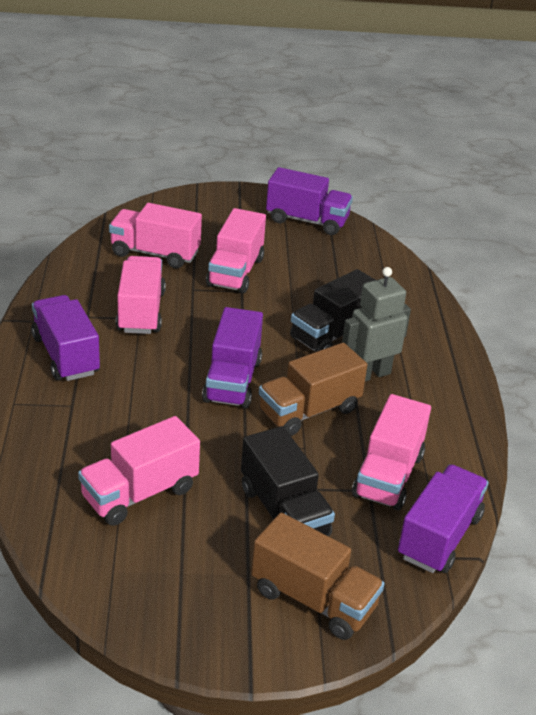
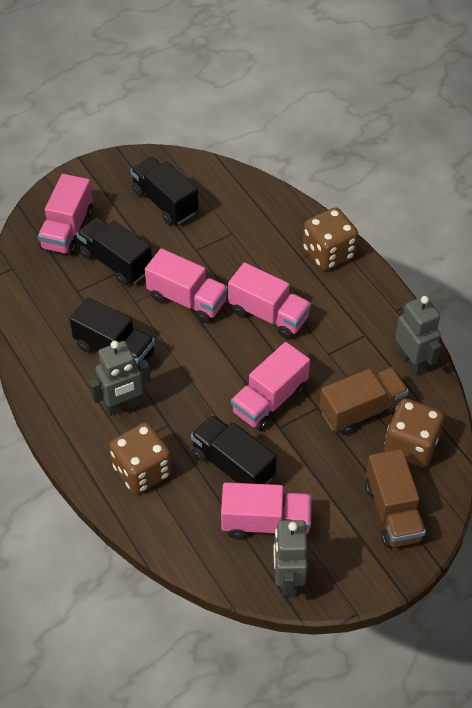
black truck: [241,426,335,536] [290,269,375,352] = 2 -> [70,297,155,365] [77,217,152,286] [131,157,199,225] [191,415,277,484] = 4
brown dice: none = 0 -> [109,422,172,494] [303,207,358,271] [384,398,444,467] = 3
grey robot: [342,267,411,381] = 1 -> [89,341,151,416] [273,519,308,597] [395,296,441,376] = 3
purple truck: [31,295,100,381] [202,307,263,409] [266,167,353,235] [398,464,489,573] = 4 -> none = 0

